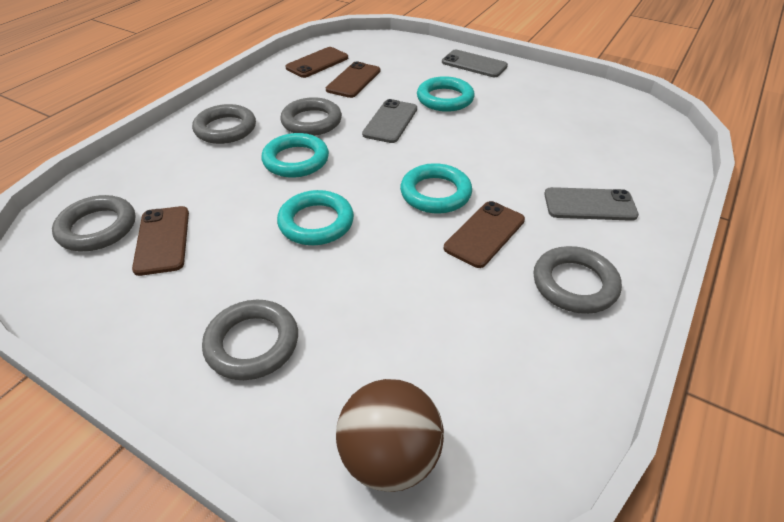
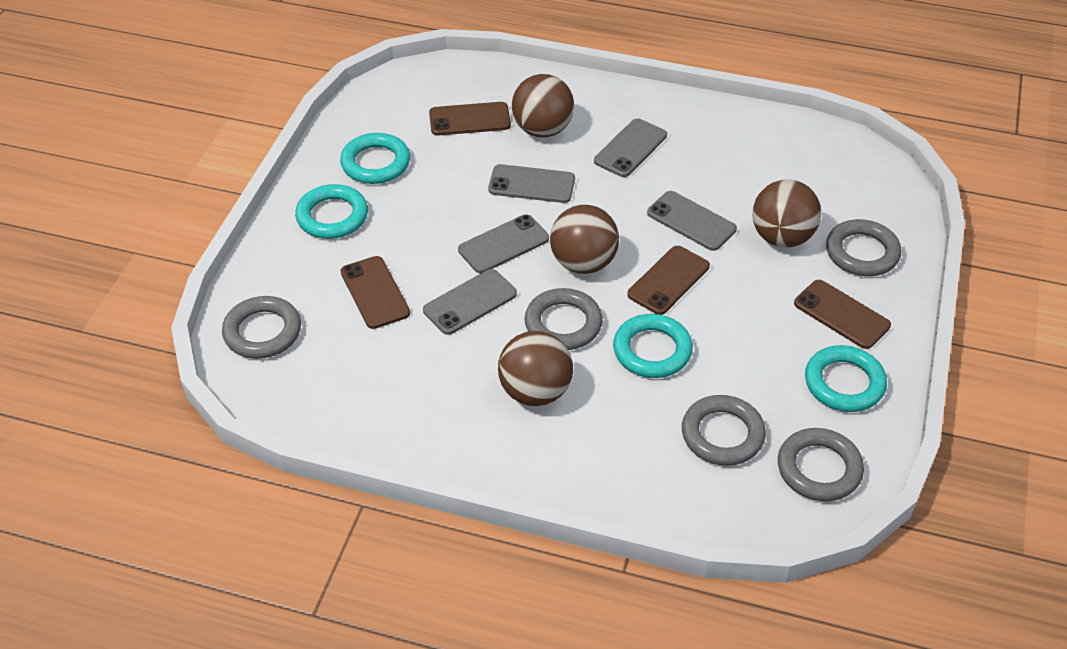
brown ball: [336,379,444,492] = 1 -> [498,331,573,406] [512,74,574,137] [550,205,619,274] [752,180,821,248] = 4
grey phone: [362,99,417,143] [442,50,508,77] [544,187,639,221] = 3 -> [423,269,517,335] [458,214,549,273] [488,164,575,203] [594,118,667,177] [647,191,737,251] = 5

